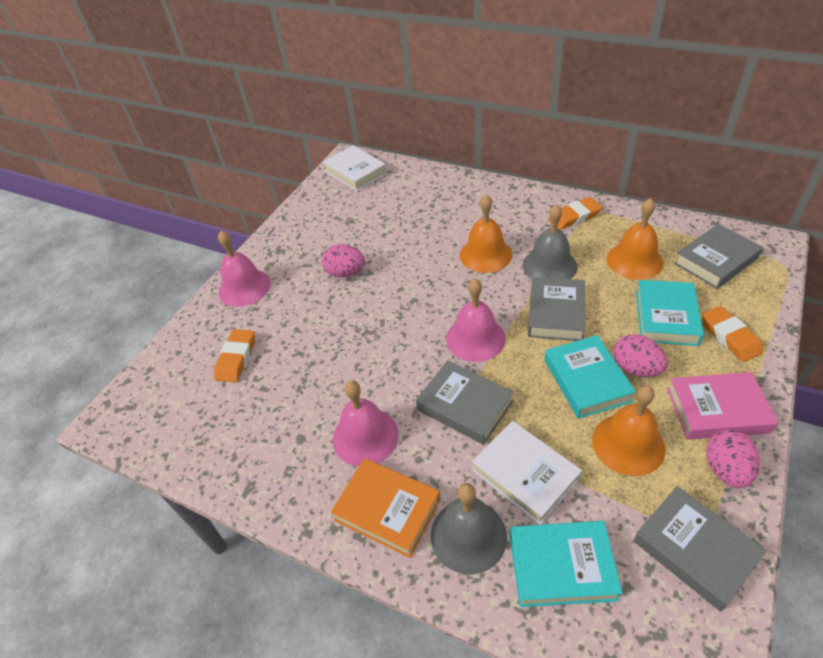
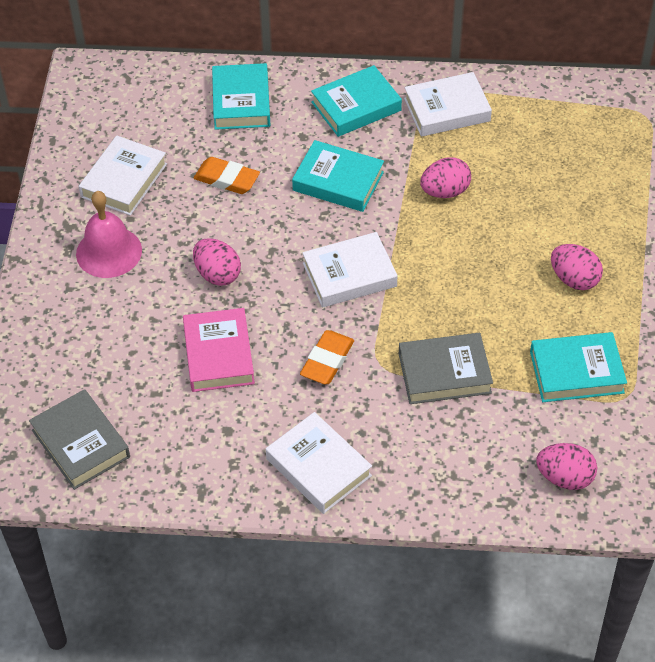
grey bell: [431,483,507,574] [523,204,578,279] = 2 -> none = 0
grey book: [416,360,514,445] [528,277,585,341] [633,486,767,611] [674,224,763,289] = 4 -> [29,389,130,490] [399,333,493,404] = 2
orange bell: [460,194,512,273] [592,385,666,476] [606,198,664,280] = 3 -> none = 0
orange book: [331,458,440,558] = 1 -> none = 0
orange eraser: [214,329,255,383] [548,197,602,230] [701,306,763,362] = 3 -> [194,157,260,194] [300,330,354,384] = 2
pink bell: [218,230,271,307] [333,380,399,467] [446,279,506,362] = 3 -> [76,191,142,278] = 1
pink egg: [322,244,365,277] [613,334,668,377] [707,429,760,488] = 3 -> [193,238,241,286] [420,157,471,198] [536,443,597,490] [551,244,603,290] = 4
turquoise book: [510,521,623,607] [544,335,636,419] [636,280,704,346] = 3 -> [212,63,270,130] [292,140,384,212] [311,65,402,137] [530,332,627,402] = 4
white book: [323,145,387,192] [472,421,582,525] = 2 -> [79,136,167,216] [266,412,372,514] [302,232,398,308] [404,72,492,137] = 4

